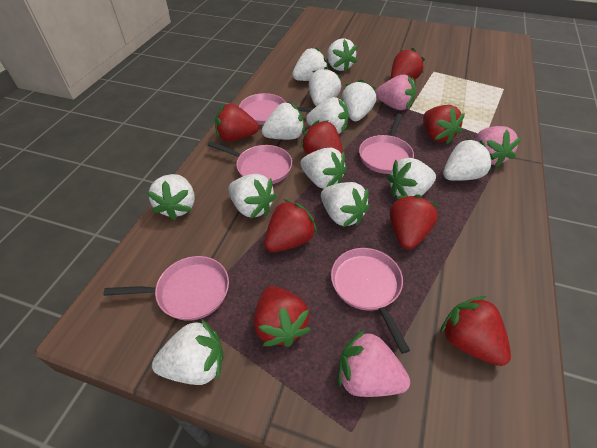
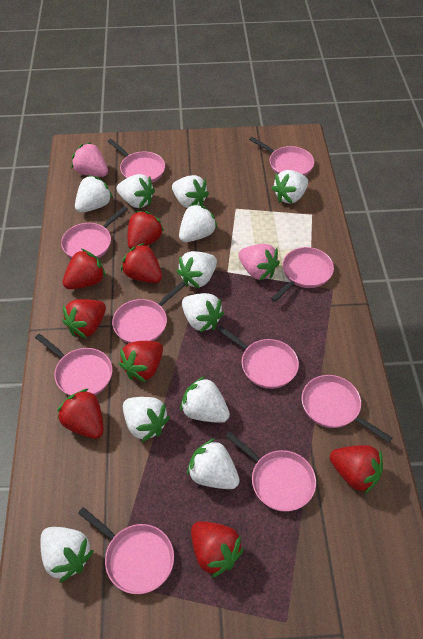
pink pan: [104,256,229,321] [208,141,292,184] [239,93,314,125] [331,248,410,354] [359,113,414,174] = 5 -> [35,334,113,396] [61,206,128,258] [78,507,174,594] [107,139,165,183] [112,282,186,343] [216,325,299,389] [225,432,316,512] [249,137,314,176] [271,247,334,302] [302,375,392,443] = 10
pink strawberry: [338,329,410,397] [375,75,416,110] [476,126,521,168] = 3 -> [72,142,108,177] [239,244,280,281] = 2
white strawberry: [147,174,195,220] [152,319,223,385] [228,174,277,219] [262,102,305,140] [292,47,327,81] [300,148,347,189] [306,97,349,134] [309,67,341,106] [321,182,370,227] [327,38,357,72] [342,79,376,121] [387,158,436,197] [443,138,494,181] = 13 -> [40,527,94,583] [75,175,113,213] [117,174,155,208] [123,397,170,442] [172,175,209,208] [177,251,217,288] [179,203,217,242] [180,376,230,423] [182,293,224,332] [187,438,240,489] [272,170,308,204] = 11

